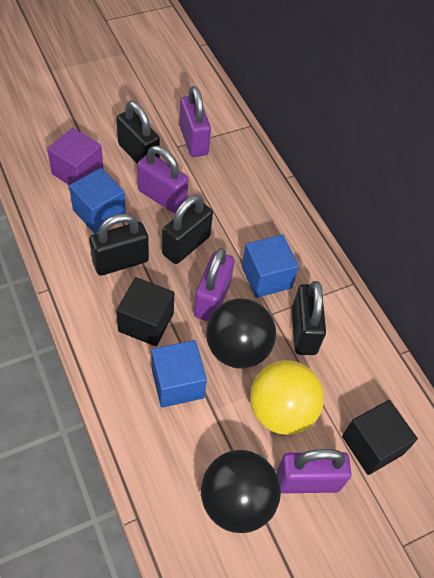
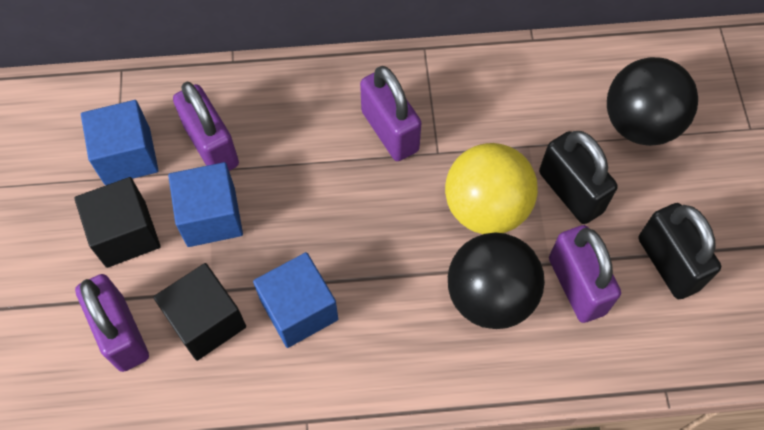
black padlock: [89,213,149,276] [116,101,160,163] [162,195,213,264] [292,281,326,355] = 4 -> [539,131,618,224] [638,203,721,299] = 2
purple cube: [47,128,104,185] = 1 -> none = 0

